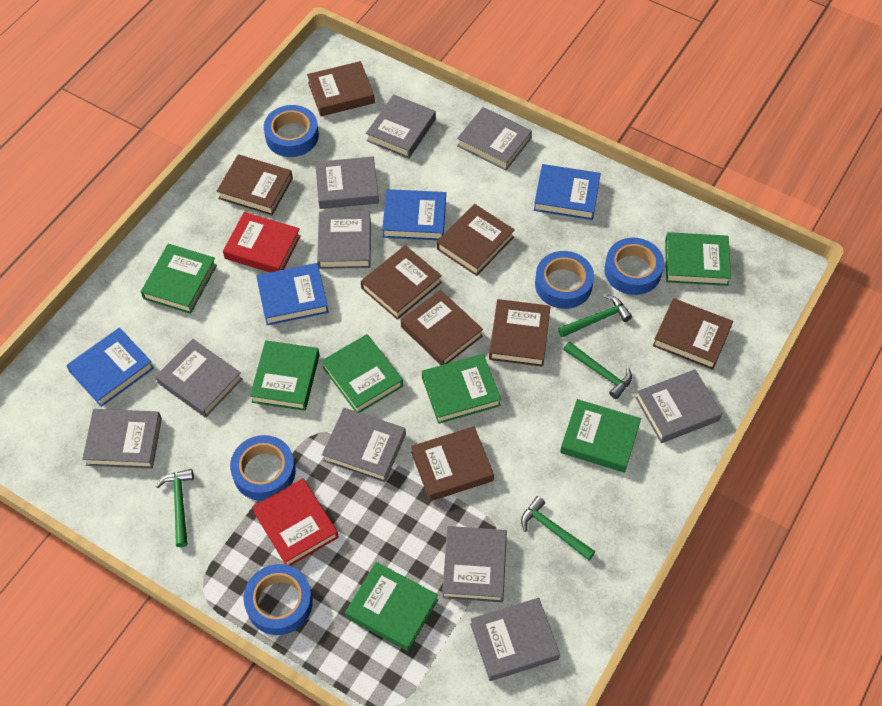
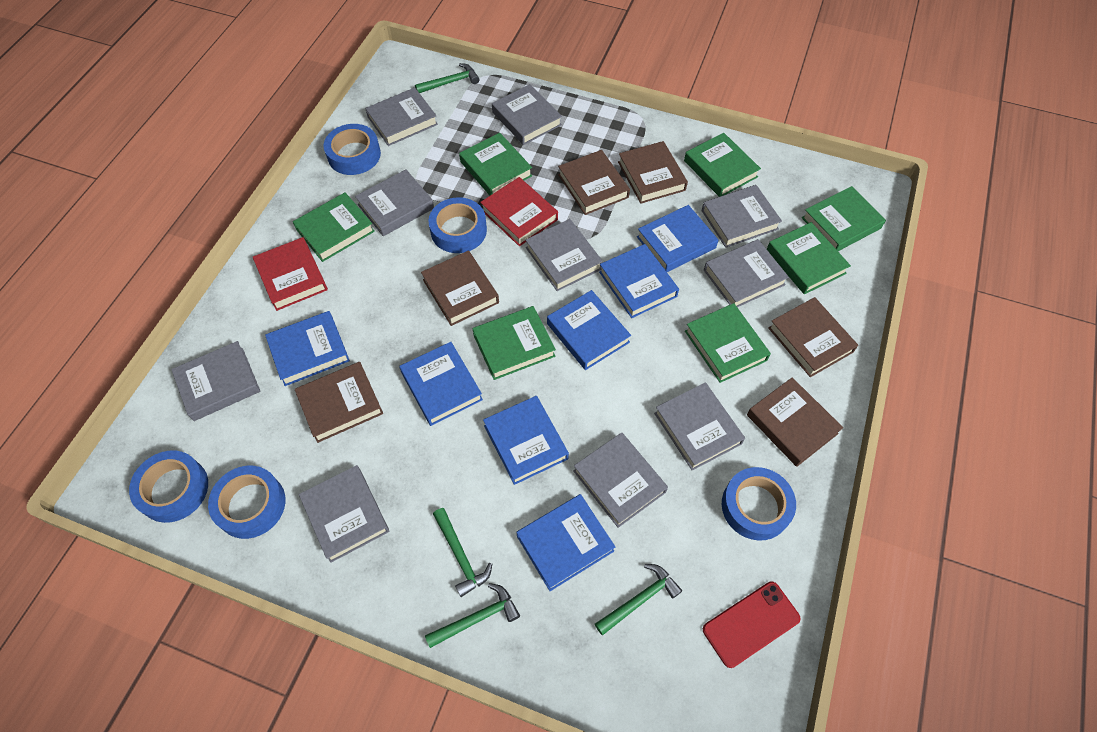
blue book: [66,328,154,407] [256,263,329,325] [382,189,446,240] [534,164,601,220] = 4 -> [265,311,350,386] [399,342,483,426] [483,396,569,485] [516,494,615,591] [547,290,631,370] [599,244,679,318] [637,205,718,272] = 7
brown book: [217,154,293,215] [307,61,375,116] [361,245,442,320] [401,290,483,365] [411,426,494,501] [437,204,515,276] [489,299,551,367] [653,298,733,370] = 8 -> [295,362,383,443] [421,251,499,326] [558,150,630,215] [618,141,688,204] [747,377,843,467] [768,297,858,377] = 6
red phone: none = 0 -> [703,582,801,668] = 1

